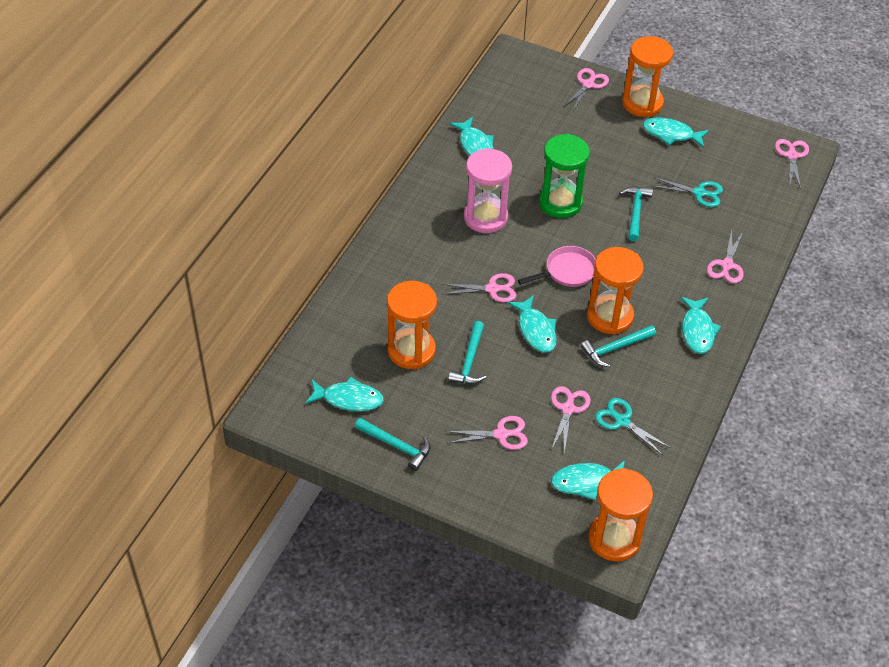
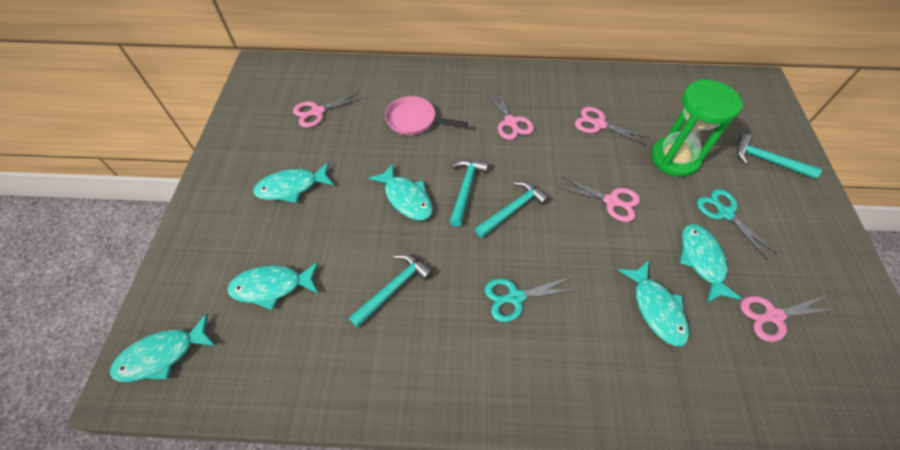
orange hourglass: [387,281,437,369] [587,247,644,335] [588,468,653,562] [622,36,673,117] = 4 -> none = 0
pink hourglass: [464,148,512,233] = 1 -> none = 0
pink scissors: [442,273,516,303] [446,416,528,450] [551,386,591,453] [564,68,609,111] [707,229,744,283] [775,139,809,189] = 6 -> [293,91,364,127] [485,89,534,140] [557,176,640,222] [575,107,650,145] [740,296,837,342] = 5

